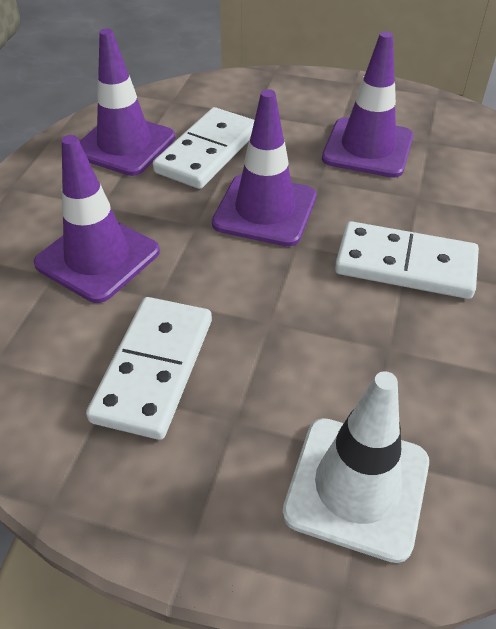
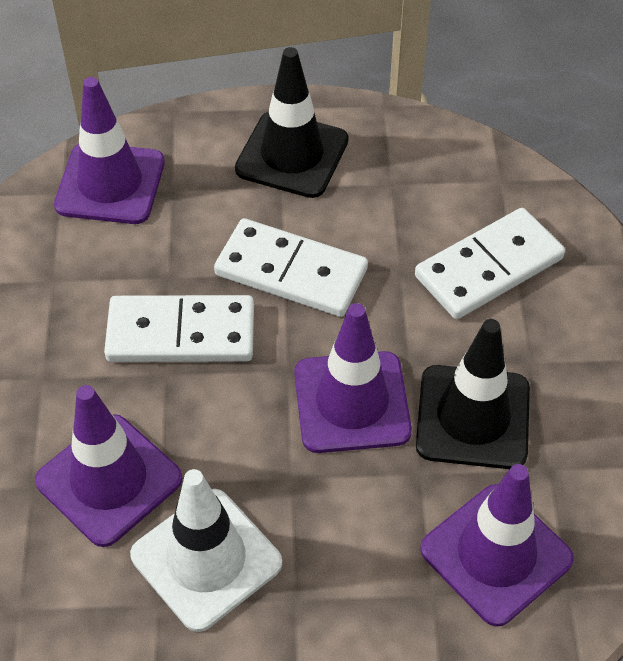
black traffic cone: none = 0 -> [235,47,349,198] [416,319,530,469] = 2

